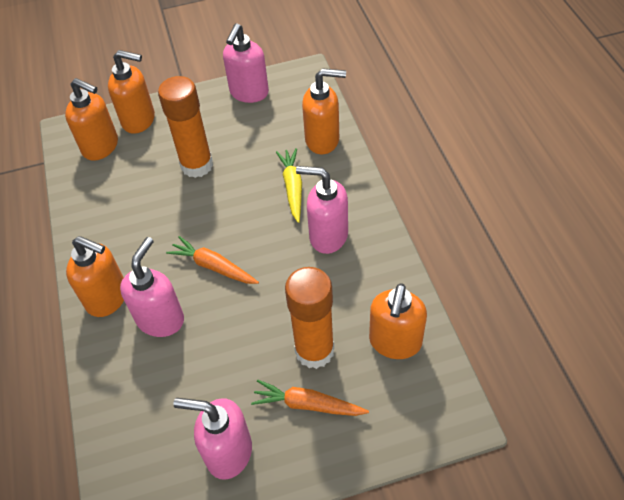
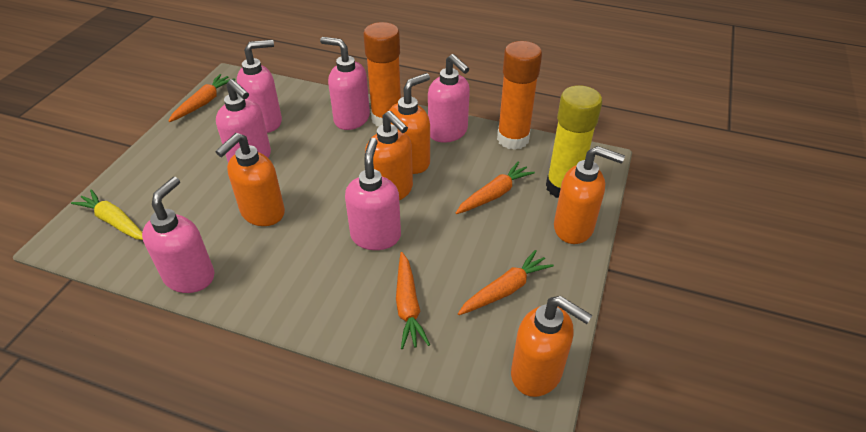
orange carrot: [166,236,259,284] [251,380,369,416] = 2 -> [169,74,235,122] [396,252,430,349] [456,161,535,214] [458,250,554,315] = 4
pink soap dispenser: [120,237,184,337] [173,398,252,480] [223,23,269,103] [296,166,348,254] = 4 -> [142,177,215,293] [216,79,271,162] [237,40,282,133] [320,37,370,130] [345,138,401,250] [428,54,470,143] = 6
yellow glue stick: none = 0 -> [546,85,602,198] = 1

